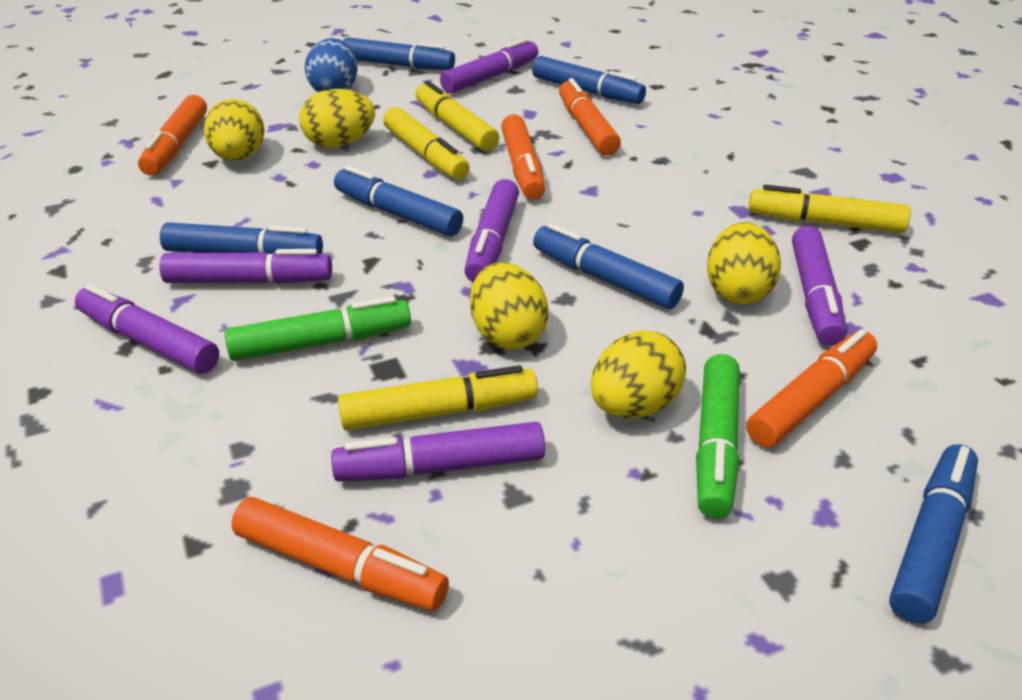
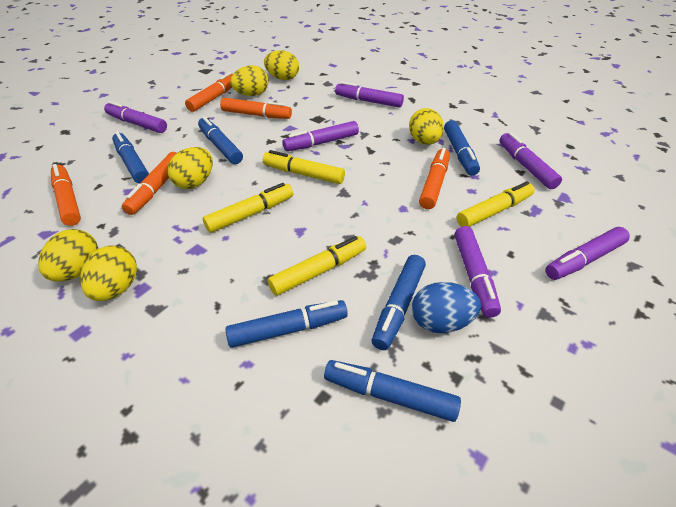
green marker: [225,296,411,361] [696,354,740,519] = 2 -> none = 0
yellow egg: [204,99,265,161] [299,89,375,148] [470,262,549,349] [591,331,686,419] [707,222,781,304] = 5 -> [38,229,98,282] [80,245,137,301] [168,147,213,189] [230,65,269,96] [264,50,299,80] [409,108,444,145] = 6

